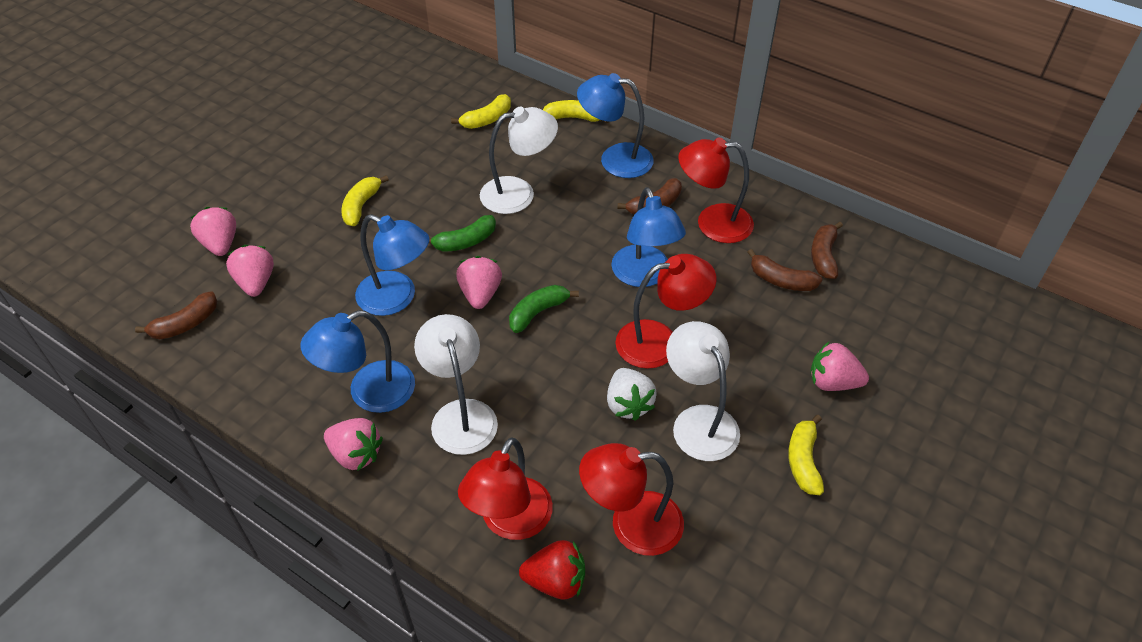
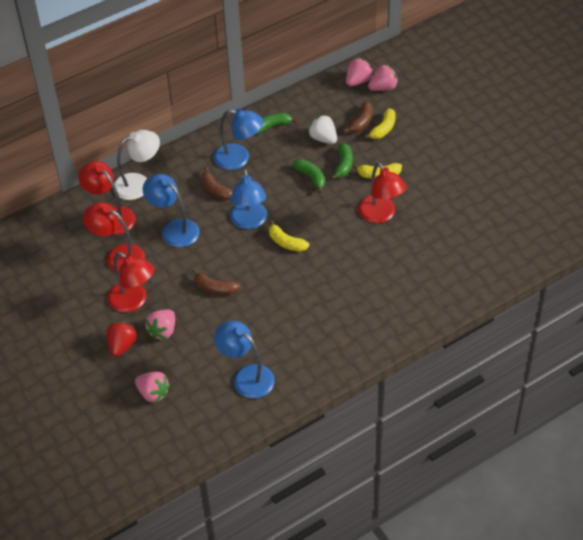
brown banana: [135,291,217,339] [617,178,682,215] [747,249,822,291] [811,222,843,279] = 4 -> [193,269,241,295] [201,167,232,200] [343,101,373,133] = 3
green banana: [429,215,496,252] [509,285,579,333] = 2 -> [256,113,298,134] [292,159,325,193] [331,143,353,180] = 3
pink strawberry: [190,207,236,256] [226,245,274,297] [324,418,383,471] [456,256,502,309] [810,342,869,391] = 5 -> [135,372,170,403] [145,310,175,340] [346,58,373,86] [368,64,398,91] = 4
white lamp: [414,314,498,455] [480,106,558,214] [666,321,740,461] = 3 -> [114,130,160,200] = 1
yellow banana: [341,175,389,226] [451,94,511,129] [543,100,609,124] [788,415,824,495] = 4 -> [269,220,309,252] [353,163,402,179] [364,108,396,139] = 3

